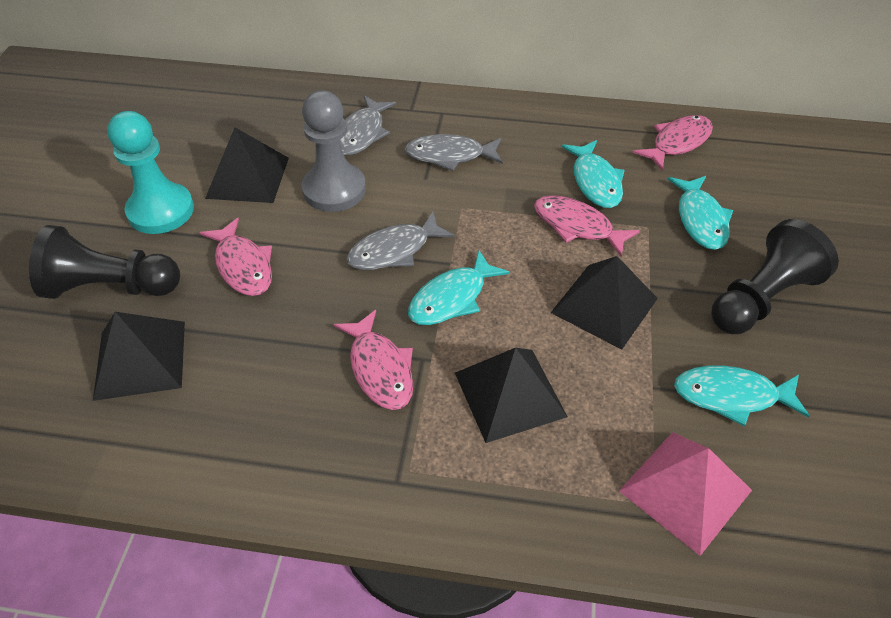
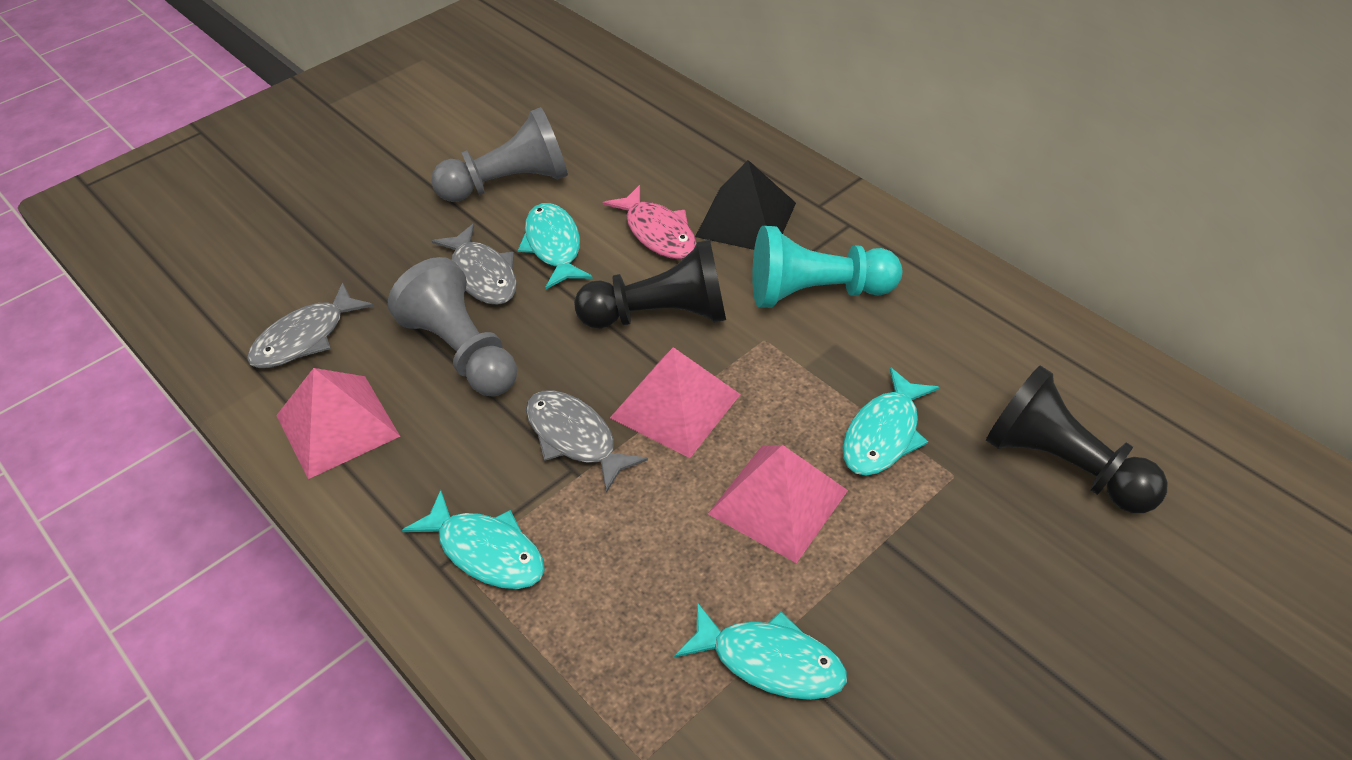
black pyramid: [93,312,185,401] [205,127,289,203] [455,348,568,443] [551,256,658,350] = 4 -> [695,160,796,250] = 1
grey pawn: [301,90,366,212] = 1 -> [388,257,517,397] [431,107,568,202] = 2
pink fish: [200,218,272,296] [333,310,413,410] [534,195,640,257] [633,115,713,171] = 4 -> [603,185,697,259] = 1
pink pyramid: [619,432,752,556] = 1 -> [276,368,400,479] [610,347,741,458] [708,445,848,563] = 3

